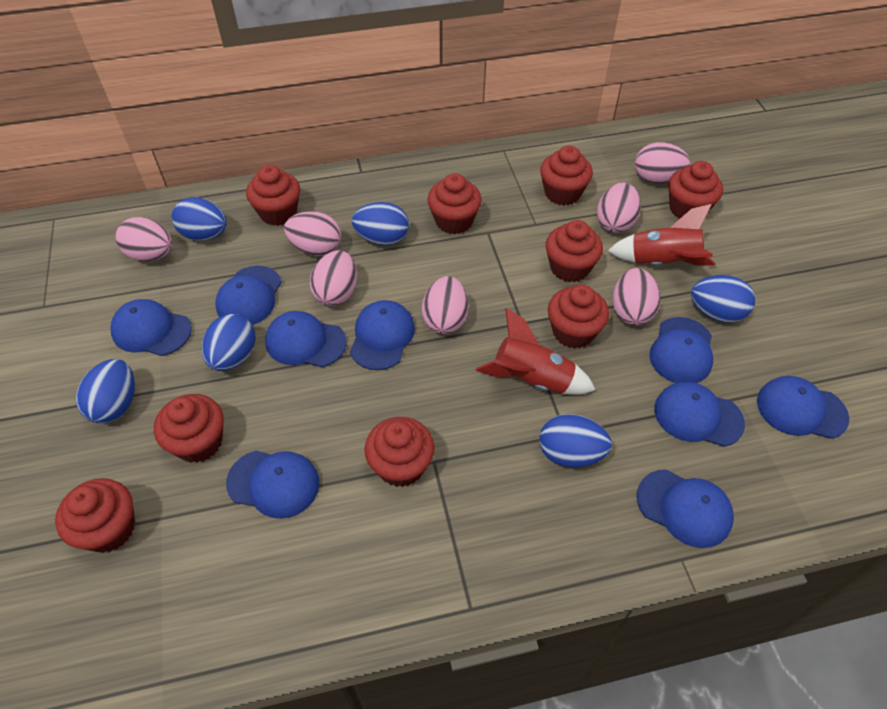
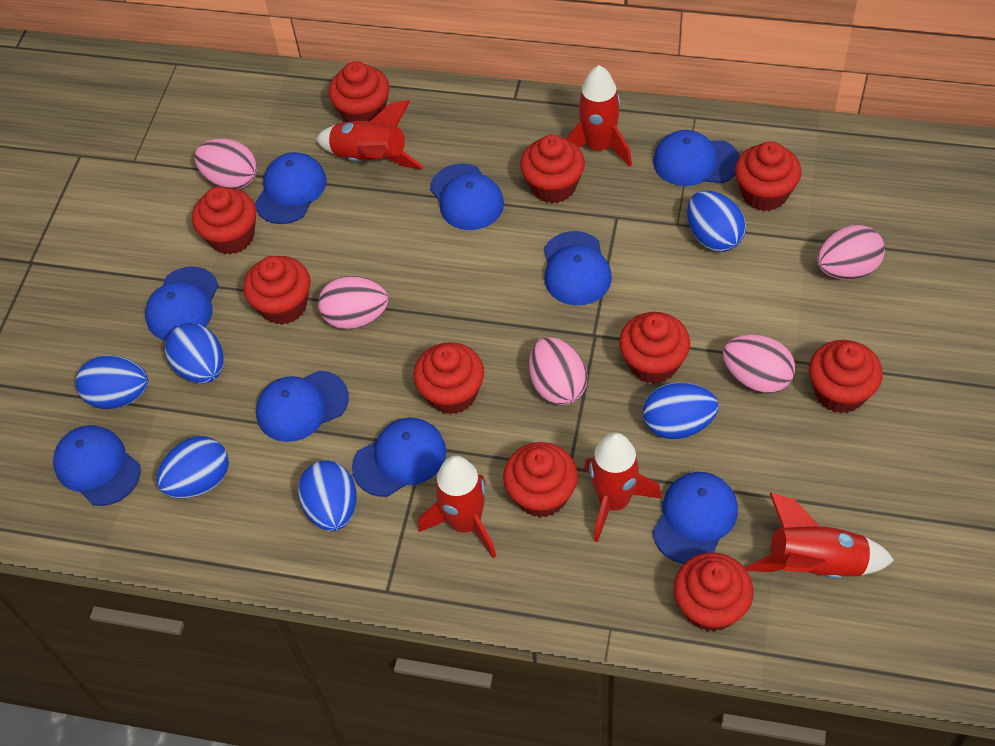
pink egg: [116,217,172,261] [284,211,341,256] [310,250,357,306] [422,276,469,334] [597,183,641,233] [612,268,660,325] [635,142,690,183] = 7 -> [195,139,257,189] [318,276,388,329] [529,337,588,405] [723,335,795,394] [817,225,885,280] = 5
red cupcake: [55,478,135,553] [154,394,224,463] [246,165,300,226] [364,417,435,487] [427,173,482,234] [540,146,593,205] [546,220,603,282] [548,285,609,349] [669,161,723,219] = 9 -> [192,186,257,255] [243,256,310,325] [329,61,390,122] [414,342,484,414] [503,442,578,518] [520,135,585,204] [619,312,690,384] [674,552,754,632] [735,141,801,211] [809,340,883,413] = 10
red rocket: [475,308,595,395] [608,204,716,266] = 2 -> [316,100,424,169] [418,456,496,558] [566,65,632,167] [584,433,662,542] [745,493,894,579] = 5

